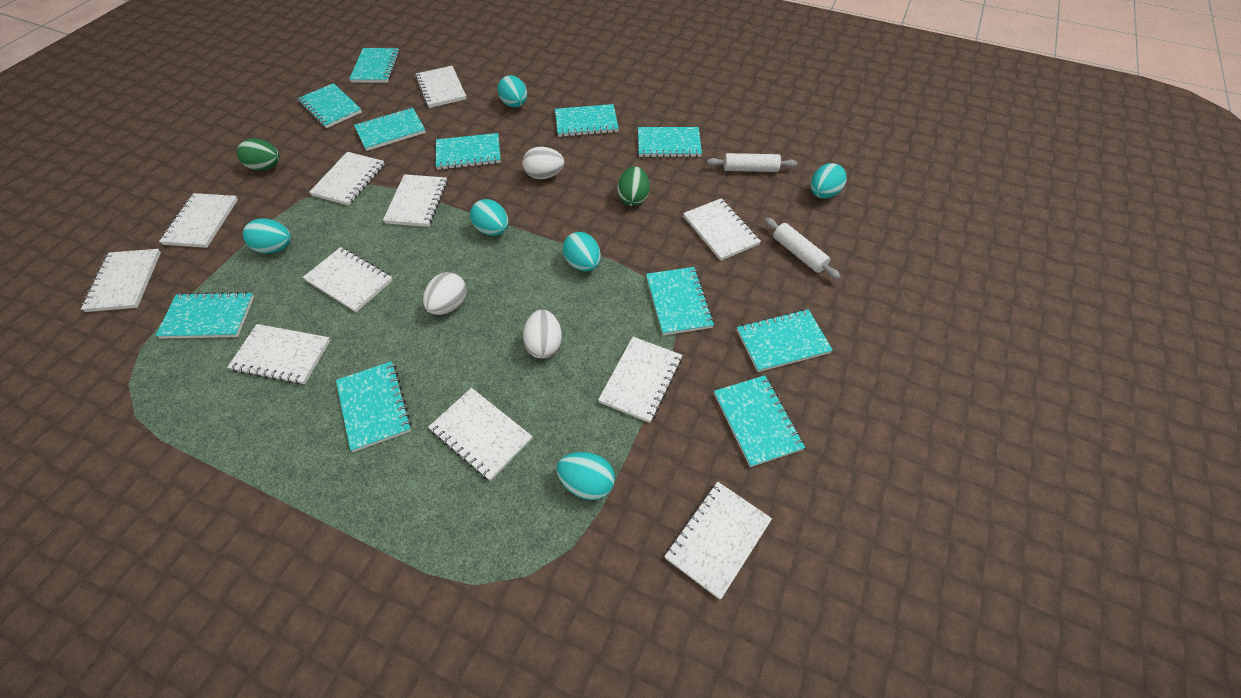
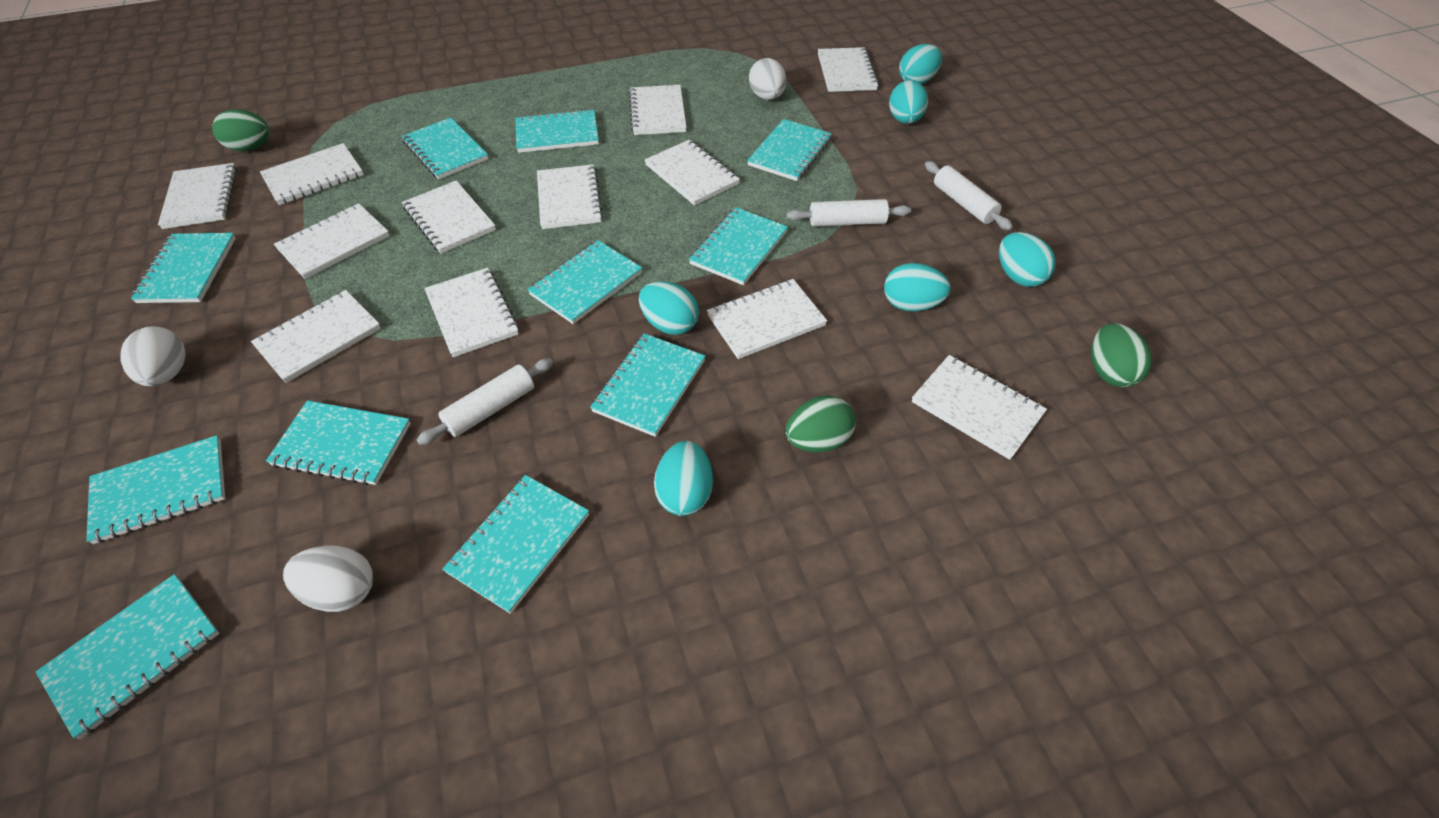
green egg: [237,138,280,171] [617,166,650,206] = 2 -> [212,109,270,152] [786,395,856,453] [1091,323,1152,387] = 3
white notebook: [81,249,161,312] [159,193,238,248] [227,324,330,385] [303,247,393,312] [309,152,385,206] [383,174,447,227] [415,66,466,108] [428,388,532,481] [598,337,682,423] [664,482,772,600] [683,198,761,261] = 11 -> [158,163,237,229] [251,290,381,383] [260,143,364,205] [274,203,390,279] [402,181,496,253] [424,268,519,357] [537,164,603,229] [628,85,687,135] [644,140,740,205] [707,279,827,359] [818,47,879,92] [912,355,1047,460] = 12
white rolling pin: [707,153,797,172] [765,218,841,279] = 2 -> [417,358,553,445] [787,199,911,227] [925,161,1013,230] = 3

